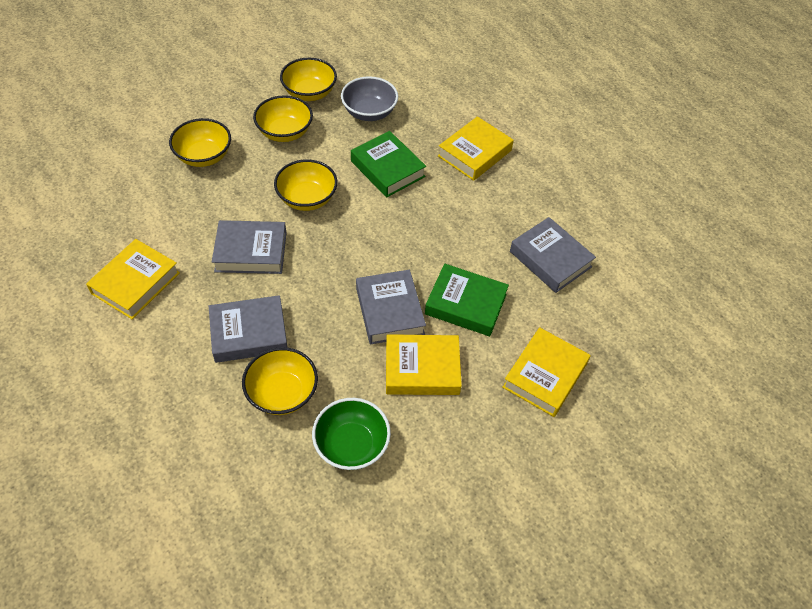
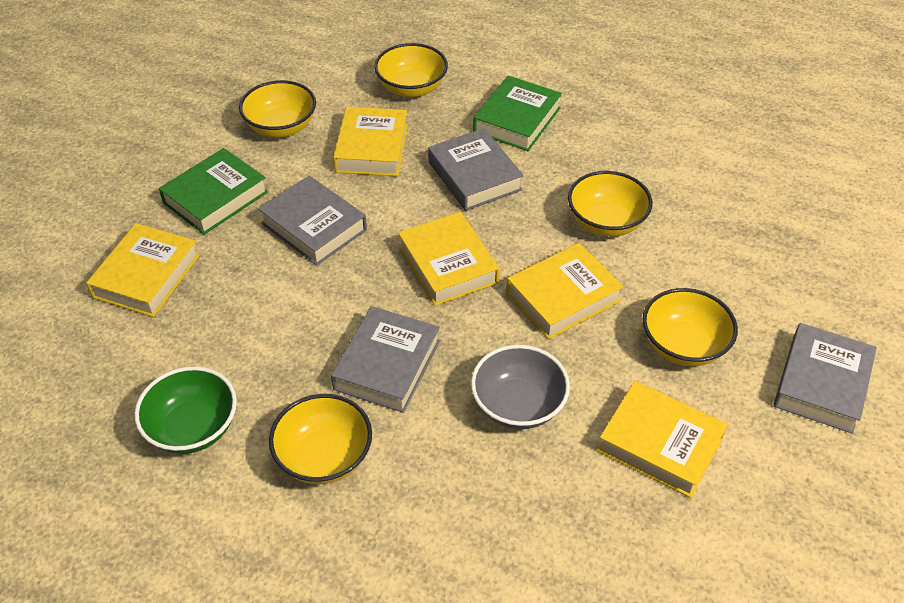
yellow book: [86,239,180,319] [386,334,462,395] [438,116,514,181] [502,327,590,417] = 4 -> [86,223,200,317] [333,107,408,176] [398,212,499,306] [506,243,623,339] [597,381,728,498] = 5

